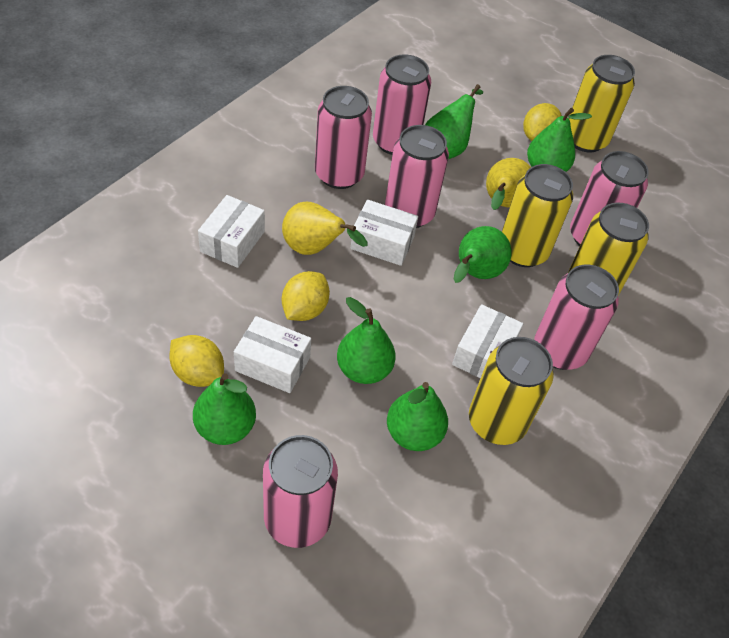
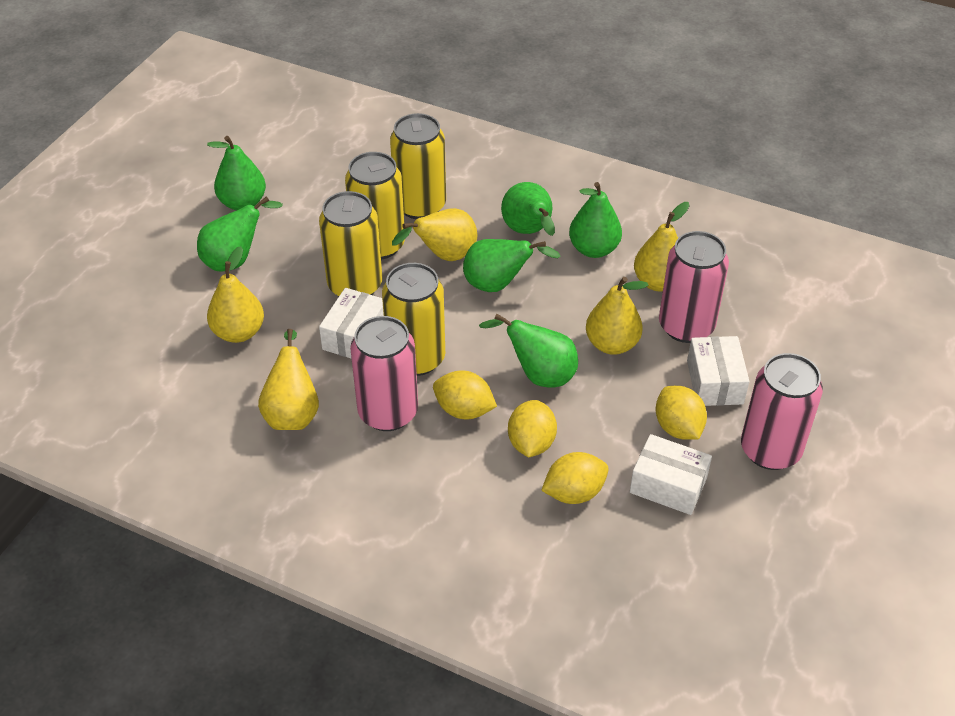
pink can: [263,435,338,548] [315,86,372,189] [373,54,431,155] [385,125,449,228] [534,264,619,370] [570,151,649,246] = 6 -> [350,316,418,431] [659,231,729,343] [741,353,823,470] = 3
white box: [198,195,265,268] [234,316,311,393] [351,200,418,266] [452,304,523,378] = 4 -> [319,288,384,358] [630,434,712,515] [687,336,750,406] = 3
yellow lemon: [169,335,224,387] [282,271,330,321] [523,103,562,141] = 3 -> [433,370,497,419] [508,400,557,457] [541,452,609,504] [656,386,707,440] = 4
yellow pear: [282,202,367,255] [486,158,531,210] = 2 -> [207,246,264,343] [258,329,319,430] [392,208,477,261] [586,277,648,355] [634,202,689,292] = 5

